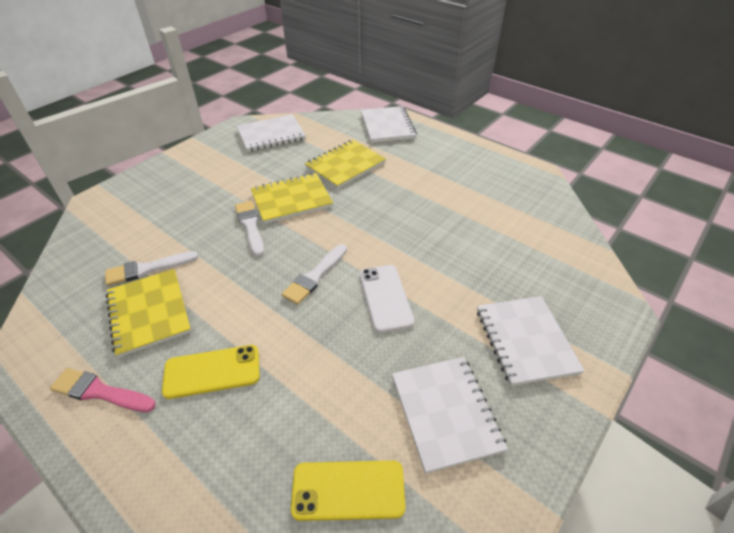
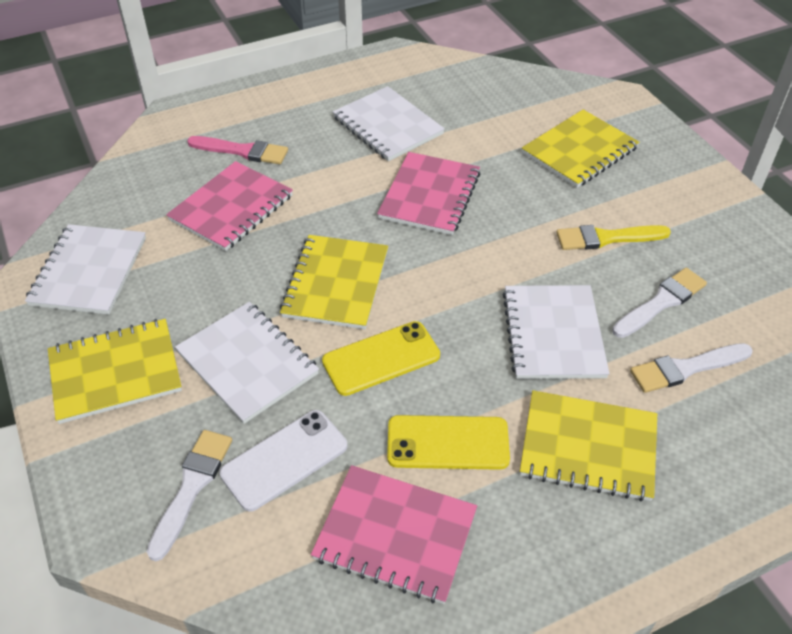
pink notebook: none = 0 -> [166,161,293,251] [311,465,477,604] [377,152,481,235] = 3
yellow brush: none = 0 -> [556,225,671,250] = 1
yellow notebook: [106,269,191,358] [251,173,333,224] [305,140,386,189] = 3 -> [48,319,182,424] [280,235,388,329] [520,390,657,501] [522,110,639,188] = 4

